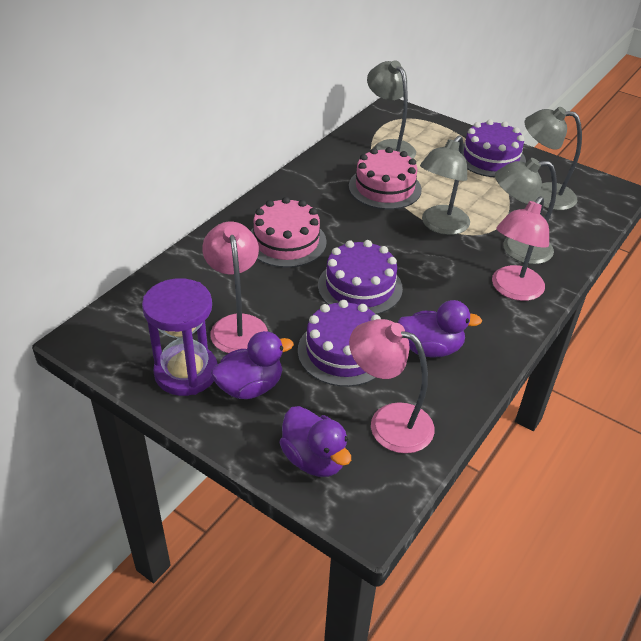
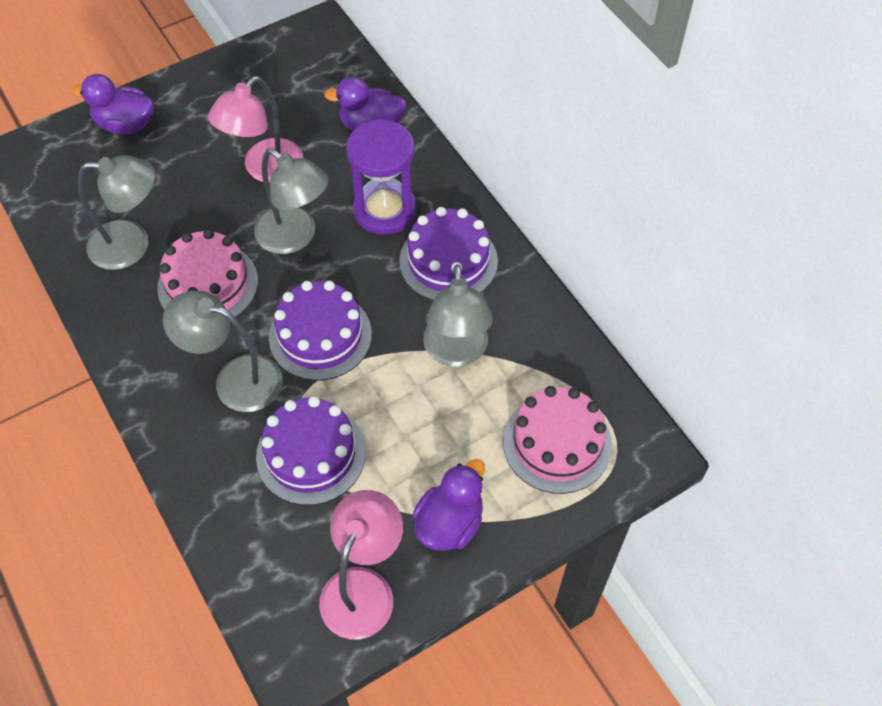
pink lamp: [202,222,268,353] [349,319,434,454] [492,197,549,301] = 3 -> [208,76,303,183] [319,490,403,640] = 2

